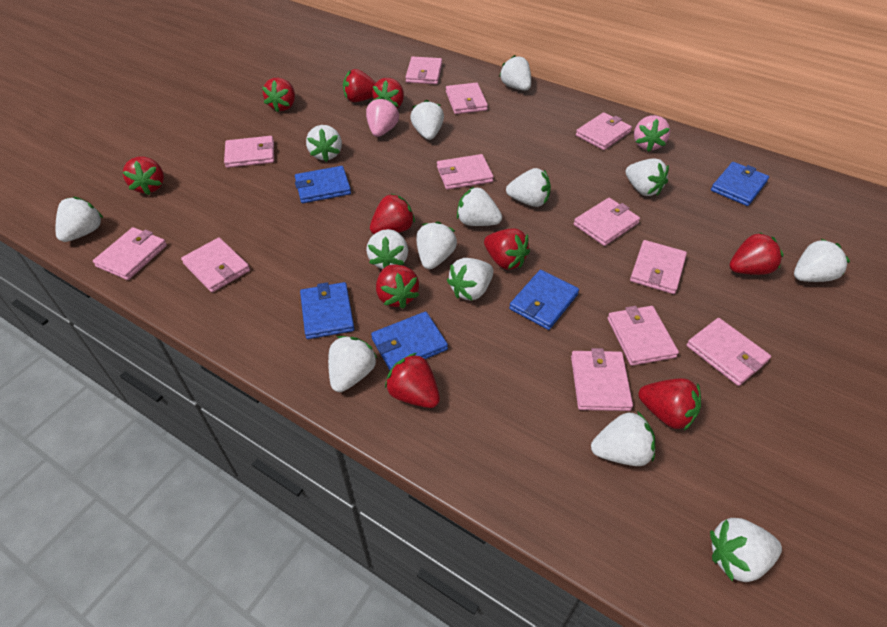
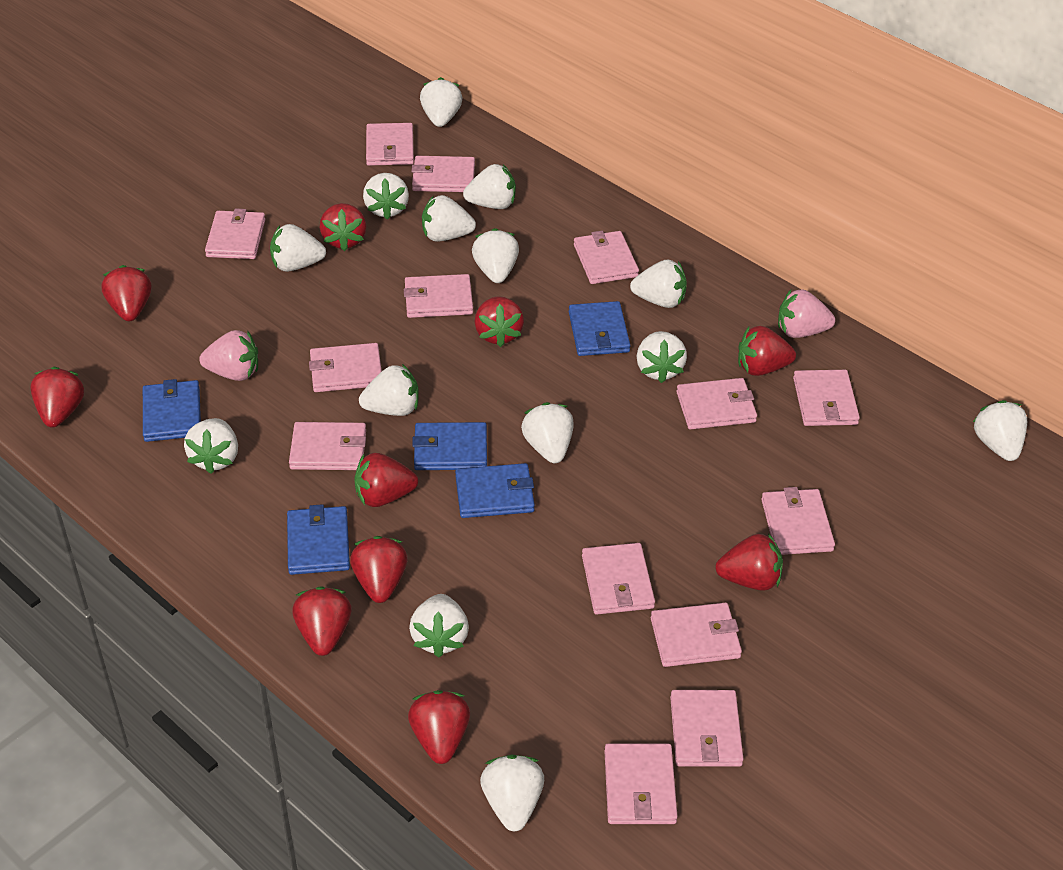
pink wallet: [93,227,167,280] [181,238,250,292] [224,136,274,168] [406,56,442,84] [437,154,494,190] [446,83,488,114] [571,348,633,411] [574,198,640,246] [576,112,632,150] [608,306,679,366] [630,240,687,294] [686,318,771,386] = 12 -> [205,209,265,259] [289,422,366,470] [309,343,382,392] [366,123,414,166] [404,274,473,318] [411,156,475,192] [574,231,639,284] [582,543,655,614] [604,743,678,824] [651,603,742,667] [670,690,743,767] [676,378,757,429] [761,487,835,555] [793,370,860,426] = 14

